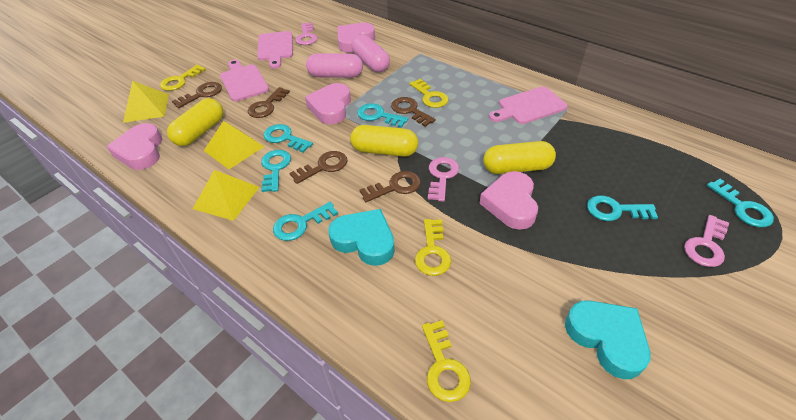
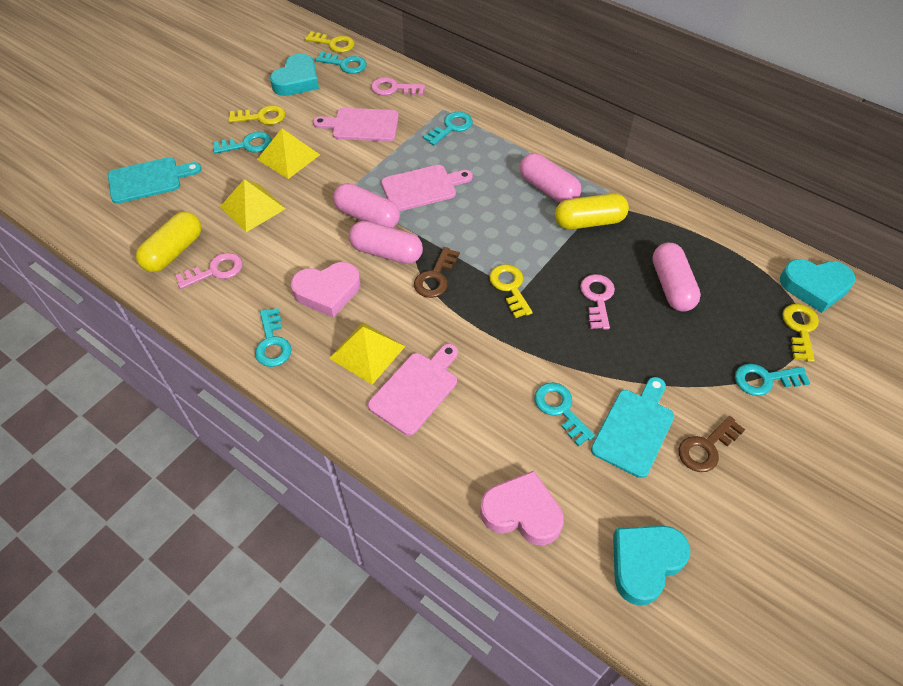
brown key: [172,82,222,108] [248,87,290,118] [290,151,347,184] [360,171,421,202] [391,97,436,127] = 5 -> [414,247,460,298] [679,416,745,472] = 2
pink capsule: [306,53,363,78] [352,35,390,72] = 2 -> [333,183,400,228] [349,221,423,264] [520,153,581,203] [652,243,701,312] = 4
pink heart: [107,123,162,170] [305,83,351,124] [338,23,375,53] [479,171,538,230] = 4 -> [291,262,361,317] [480,471,564,546] = 2
turquoise cutting board: none = 0 -> [108,157,202,204] [591,377,674,478] = 2
turquoise heart: [328,209,395,266] [565,300,651,379] = 2 -> [270,54,319,96] [613,526,690,606] [780,259,855,313] = 3
yellow capsule: [167,98,223,146] [350,125,418,157] [483,141,556,174] = 3 -> [136,212,202,272] [555,193,629,229] = 2

